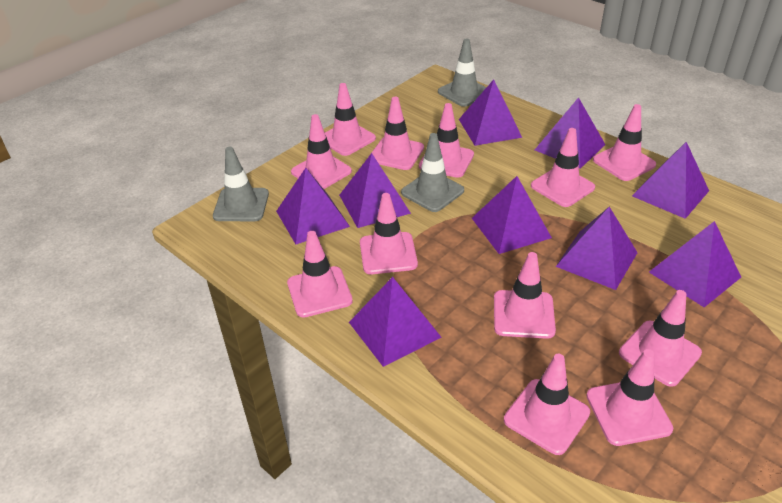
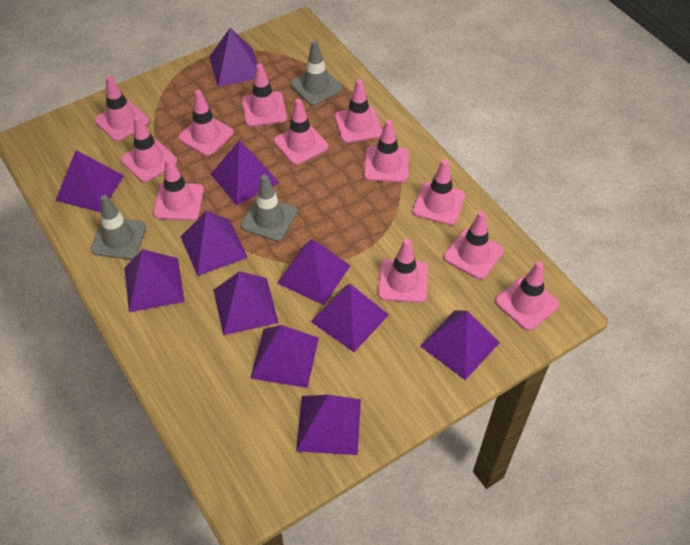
purple pyramid: [276,168,350,244] [339,153,411,228] [349,277,441,367] [459,79,522,146] [472,176,552,254] [535,97,605,169] [556,207,638,290] [632,142,709,219] [649,221,741,307] = 9 -> [56,150,124,212] [124,249,184,312] [181,211,248,276] [209,28,258,87] [211,140,279,205] [213,271,279,335] [250,325,319,388] [277,239,350,305] [296,395,361,455] [311,284,389,352] [420,310,500,380] = 11

